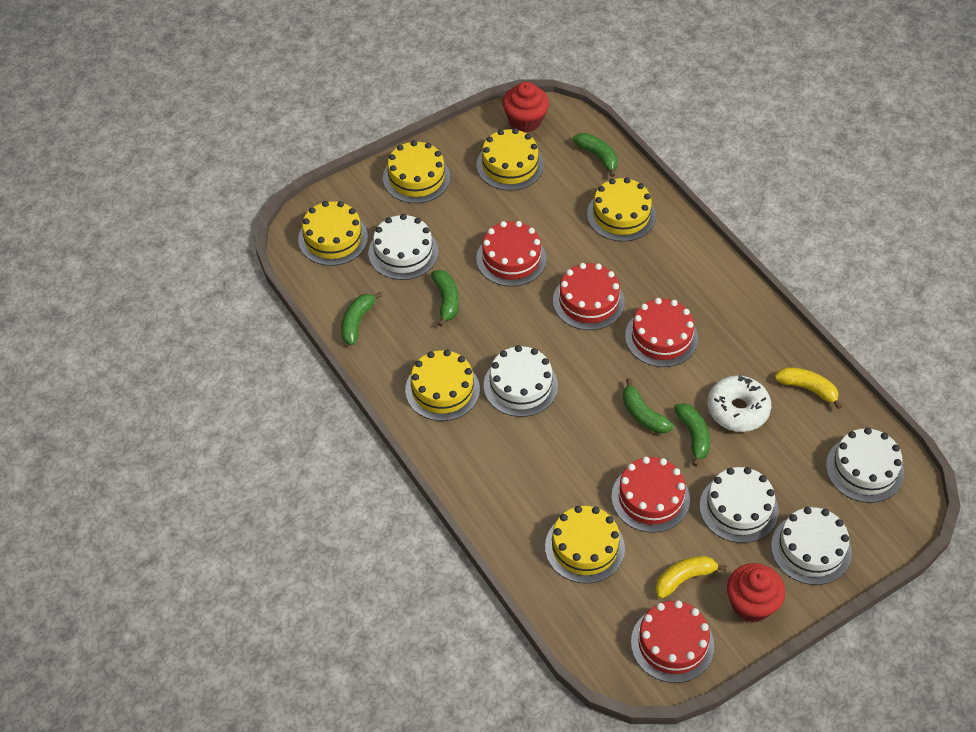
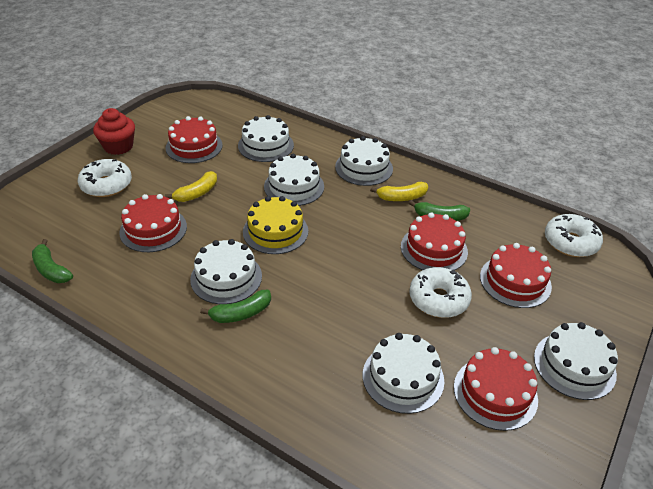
green banana: [341,292,382,345] [431,270,459,327] [572,133,618,177] [623,378,674,434] [674,403,710,467] = 5 -> [32,239,73,283] [200,290,271,323] [409,200,471,221] = 3
red cupcake: [503,82,549,132] [727,563,785,622] = 2 -> [93,108,135,155] = 1
white cake: [368,214,438,280] [484,345,558,417] [699,467,779,543] [771,507,852,585] [826,428,904,503] = 5 -> [190,239,262,304] [238,115,294,162] [264,154,324,206] [335,136,393,186] [363,333,444,414] [534,322,618,400] = 6
white donut: [707,375,771,432] = 1 -> [78,159,132,197] [409,267,472,318] [545,214,603,257] = 3
yellow cake: [298,201,368,266] [383,140,450,203] [405,350,480,421] [477,128,544,191] [545,506,625,583] [587,177,656,242] = 6 -> [243,196,308,254] = 1

